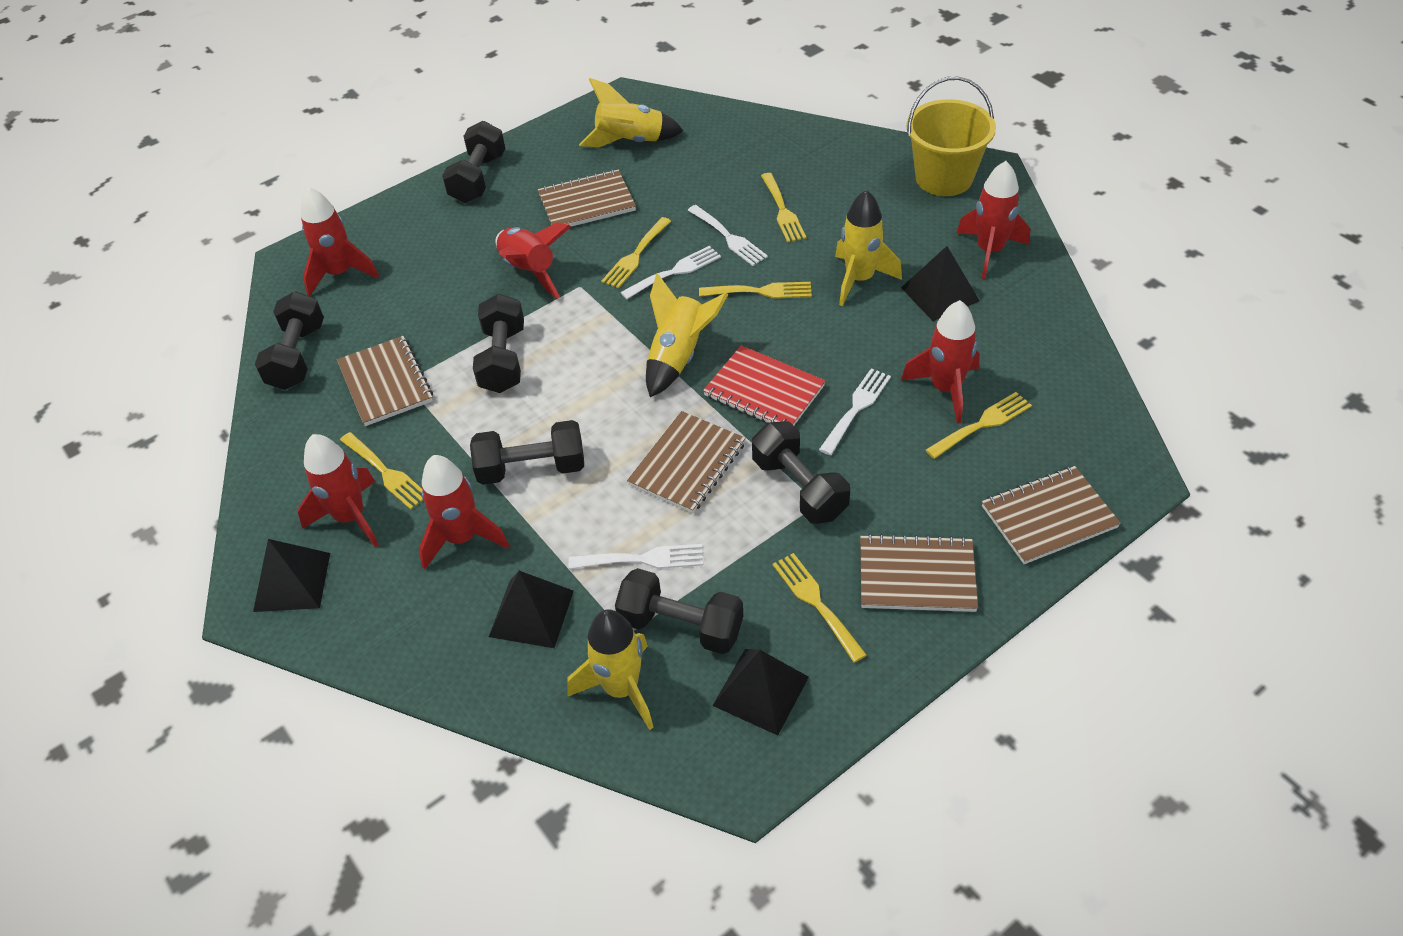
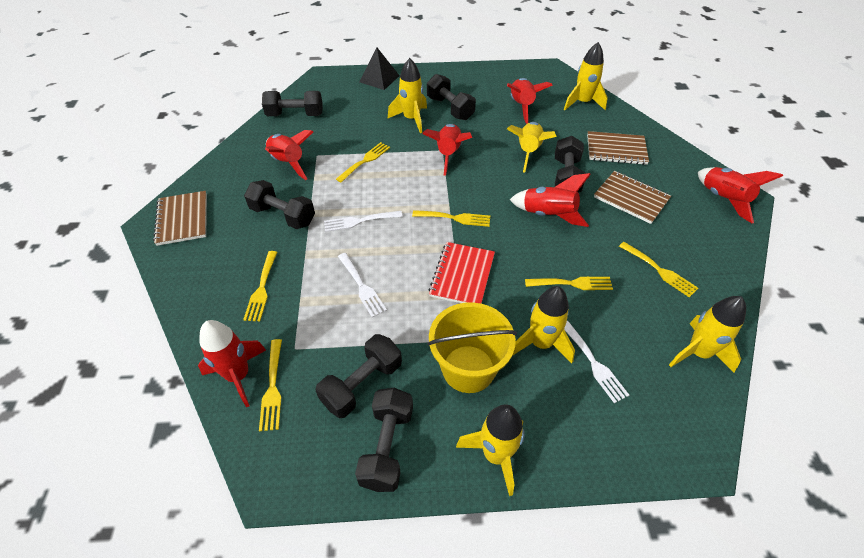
black pyramid: [253,539,330,612] [489,571,574,648] [712,649,809,736] [901,246,980,321] = 4 -> [359,47,400,90] = 1
brown notebook: [337,336,433,426] [538,169,636,227] [627,411,746,513] [860,534,978,612] [982,466,1121,564] = 5 -> [153,191,207,246] [587,131,649,165] [594,171,671,224] = 3
white fork: [568,544,703,569] [620,246,721,299] [688,205,768,266] [819,368,891,455] = 4 -> [324,211,403,232] [338,253,387,318] [564,321,629,403] = 3
yellow rocket: [567,609,654,730] [579,78,683,147] [646,273,728,397] [835,190,902,306] = 4 -> [388,58,427,133] [456,405,525,496] [507,122,557,172] [513,286,575,364] [564,42,608,110] [669,296,746,372] = 6

